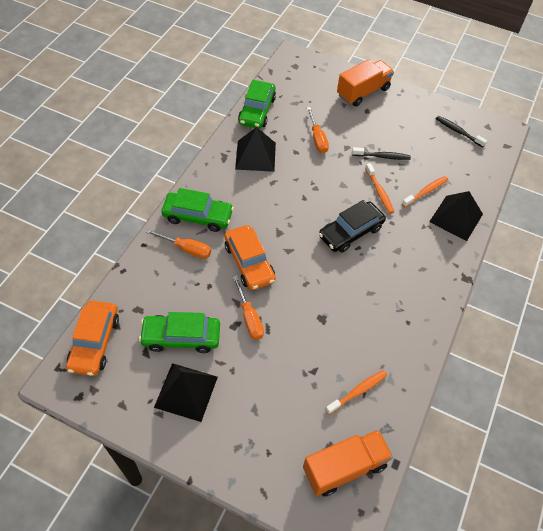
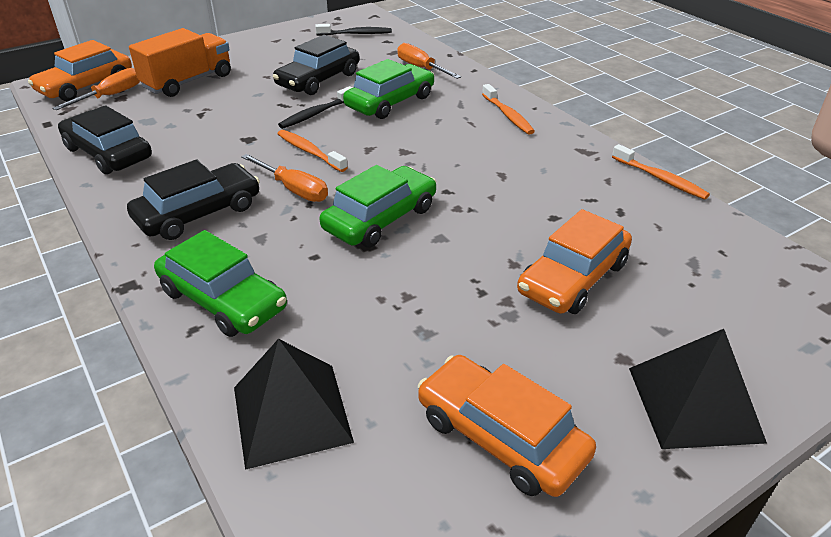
black car: [319,200,386,253] = 1 -> [58,105,152,175] [127,160,260,240] [273,35,360,95] = 3
black pyramid: [154,363,218,422] [235,127,276,172] [429,191,483,241] = 3 -> [234,339,354,470] [629,329,767,449] = 2
orange car: [66,301,119,376] [224,225,276,290] = 2 -> [28,40,132,101] [418,355,596,497] [517,209,632,314] = 3
orange truck: [303,429,393,497] [337,59,394,106] = 2 -> [129,28,231,97] = 1

